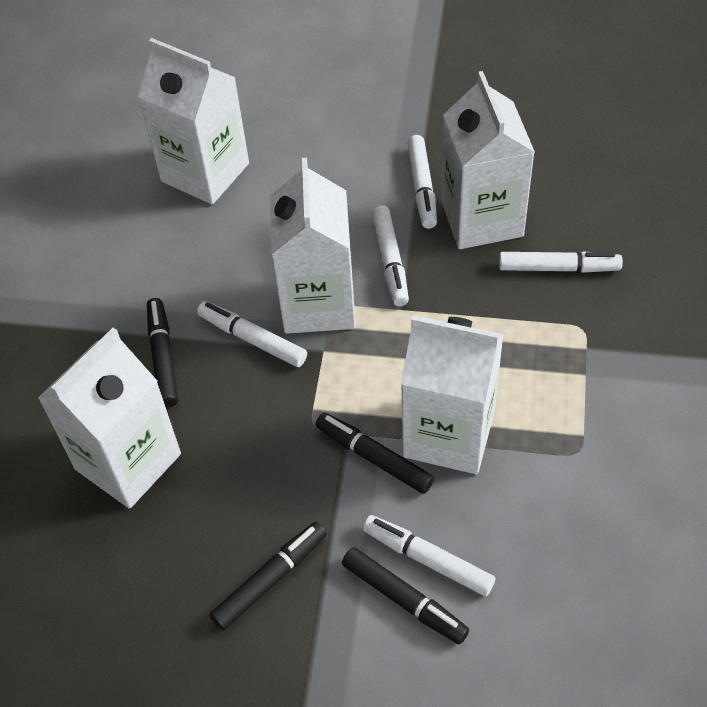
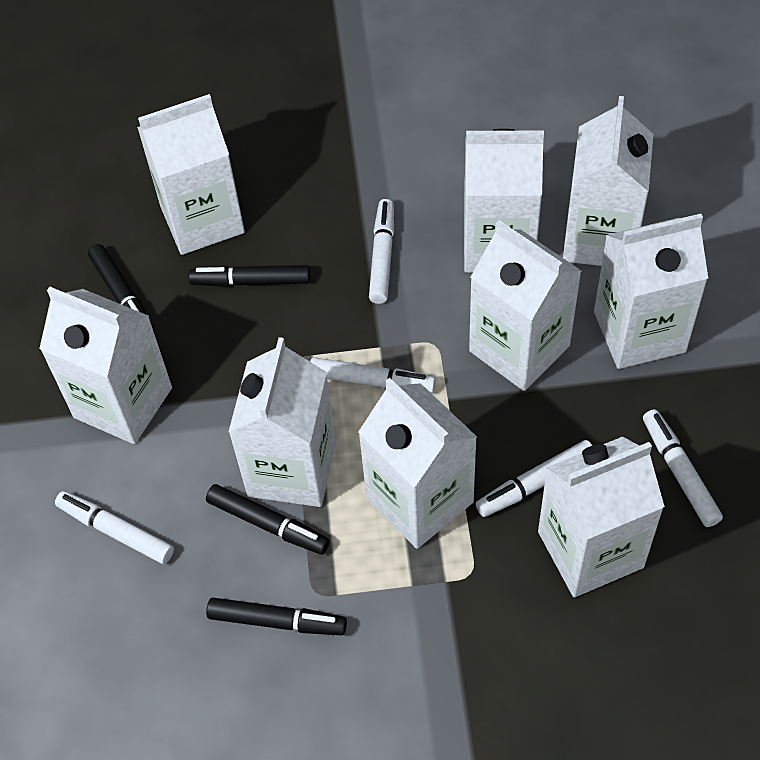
white carton: [38,328,181,509] [138,38,249,205] [270,158,356,334] [401,315,504,474] [441,71,535,249] = 5 -> [39,287,172,444] [137,94,245,255] [228,337,336,507] [358,378,477,549] [464,129,544,273] [469,220,581,391] [538,437,665,597] [563,96,653,266] [594,214,708,369] = 9

